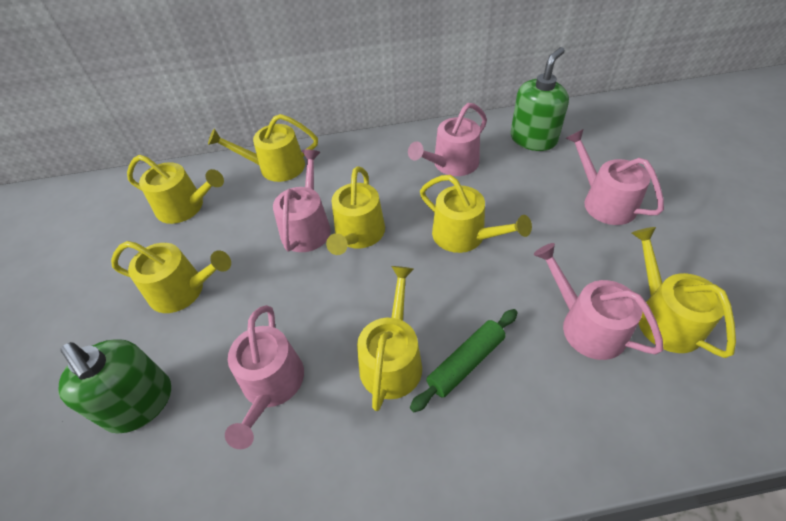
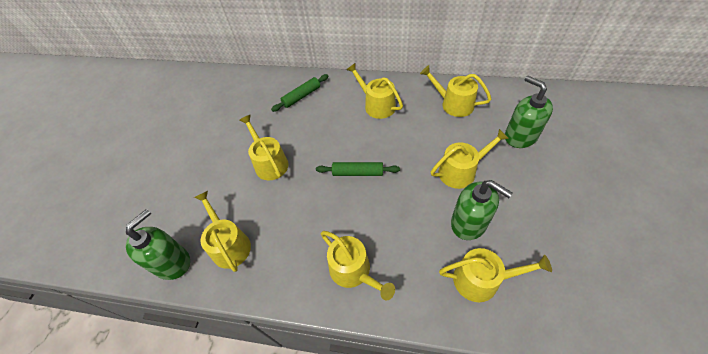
green rolling pin: [410,309,518,412] = 1 -> [271,74,328,112] [316,162,400,176] = 2
green soap dispenser: [58,339,171,433] [510,47,569,151] = 2 -> [126,209,190,280] [451,180,513,240] [505,76,553,148] = 3
pink watering can: [225,305,304,449] [273,150,331,252] [408,103,487,176] [534,243,664,360] [566,129,664,225] = 5 -> none = 0

